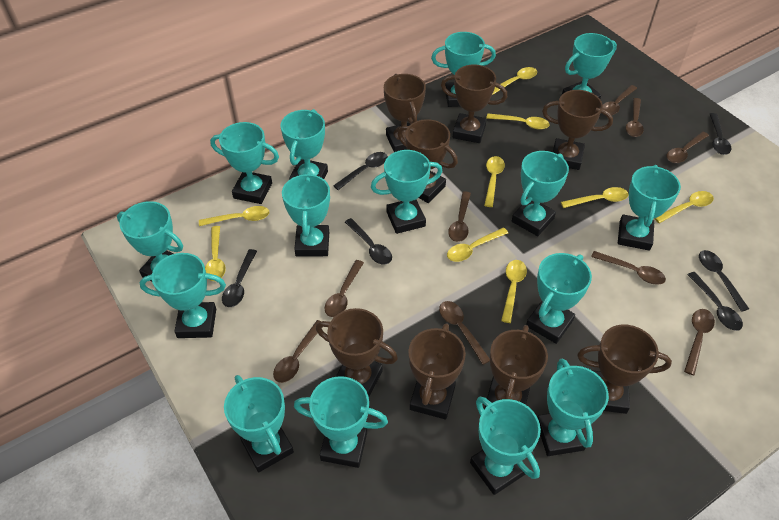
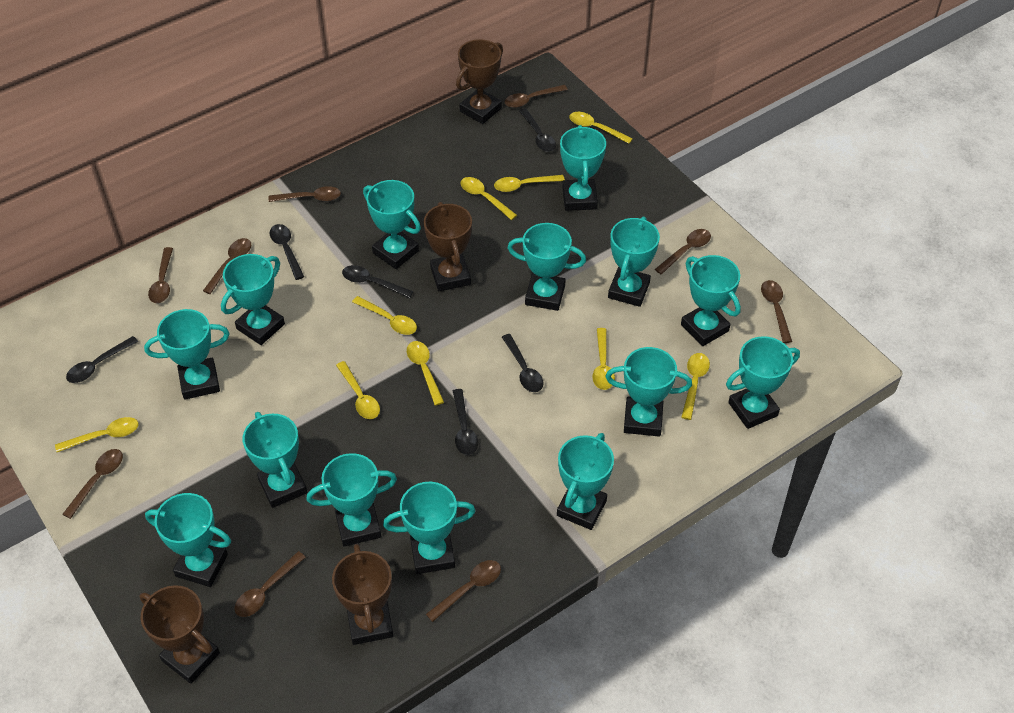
brown trophy: [316,308,398,396] [384,74,426,152] [398,119,458,203] [408,323,466,419] [441,65,507,143] [484,325,548,409] [542,90,613,170] [577,325,672,414] = 8 -> [140,585,220,684] [332,544,393,645] [424,202,472,291] [456,39,503,124] = 4
turquoise trophy: [117,201,183,282] [140,253,226,338] [210,122,279,204] [224,375,294,472] [280,109,328,180] [282,172,330,257] [294,376,388,468] [371,150,443,234] [431,32,496,107] [470,397,541,495] [512,151,569,236] [526,253,592,344] [537,359,609,456] [562,33,617,98] [618,165,681,251] = 15 -> [144,309,230,399] [145,493,231,587] [221,254,285,345] [243,412,307,508] [306,453,397,547] [363,180,421,269] [383,482,475,574] [507,223,586,311] [557,433,614,530] [560,125,606,211] [606,347,692,436] [608,217,660,307] [681,255,741,346] [726,336,800,429] = 14

